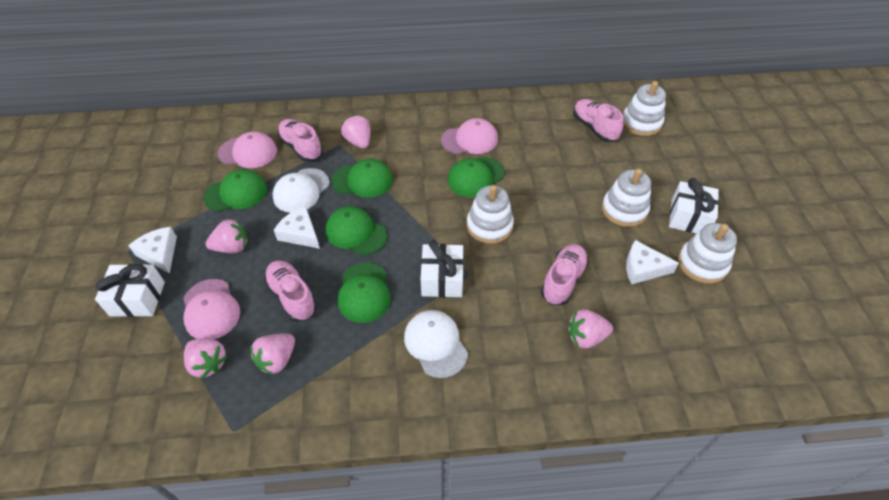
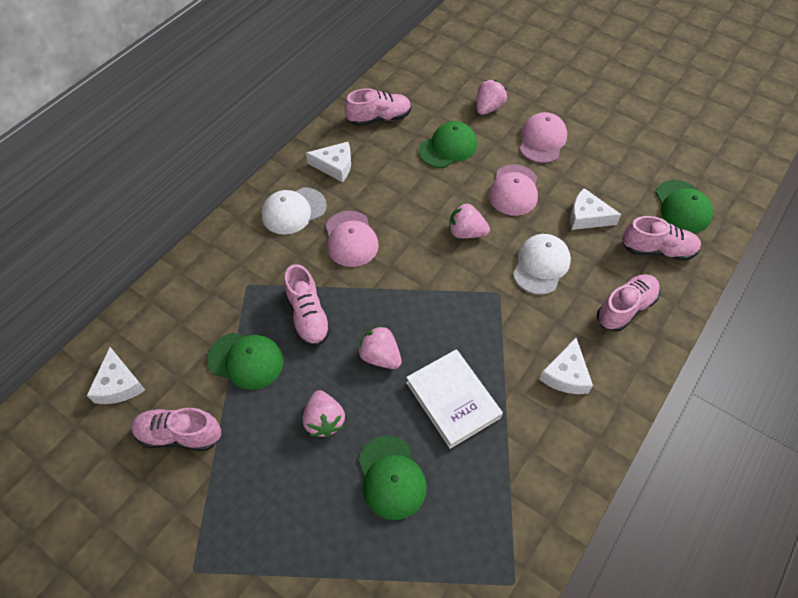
green cap: [203,169,267,212] [326,206,387,255] [332,159,393,198] [338,262,391,323] [448,157,504,197] = 5 -> [207,333,283,390] [358,436,427,520] [419,121,477,168] [656,180,713,233] = 4
pink shoe: [264,261,317,321] [277,119,323,161] [541,244,589,305] [573,99,624,142] = 4 -> [131,408,221,451] [284,264,332,347] [345,88,411,126] [597,274,660,332] [622,216,701,261] = 5
pink strawberry: [184,338,227,379] [206,219,248,253] [250,333,295,375] [341,115,370,149] [568,309,613,348] = 5 -> [303,390,345,437] [358,325,402,369] [449,203,490,239] [476,80,507,115] = 4
white book: none = 0 -> [406,349,503,449] = 1
white cheese: [128,227,177,273] [274,206,320,249] [626,240,679,284] = 3 -> [87,347,145,404] [306,142,351,183] [539,338,593,394] [570,188,621,230] = 4
white gift: [95,264,165,317] [421,240,464,297] [669,178,719,233] = 3 -> none = 0
white stacking toy: [467,185,514,244] [602,169,651,227] [623,81,666,136] [678,223,737,284] = 4 -> none = 0

